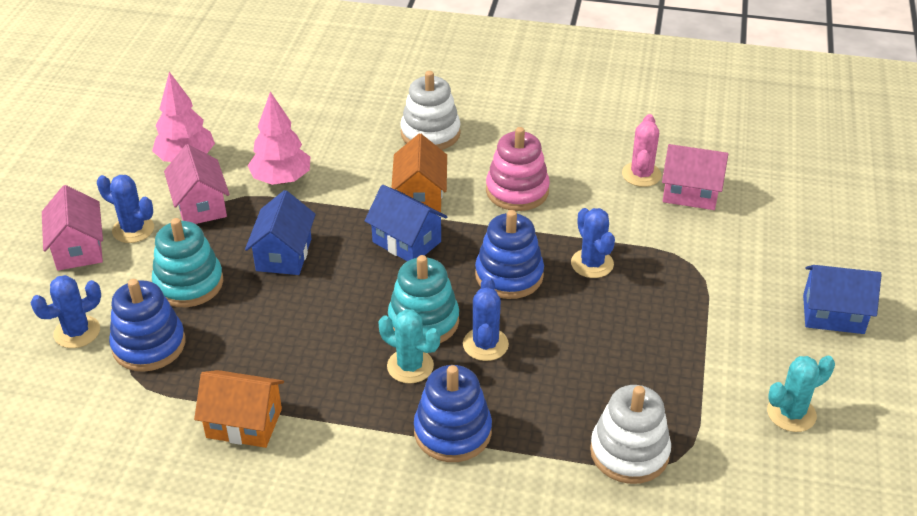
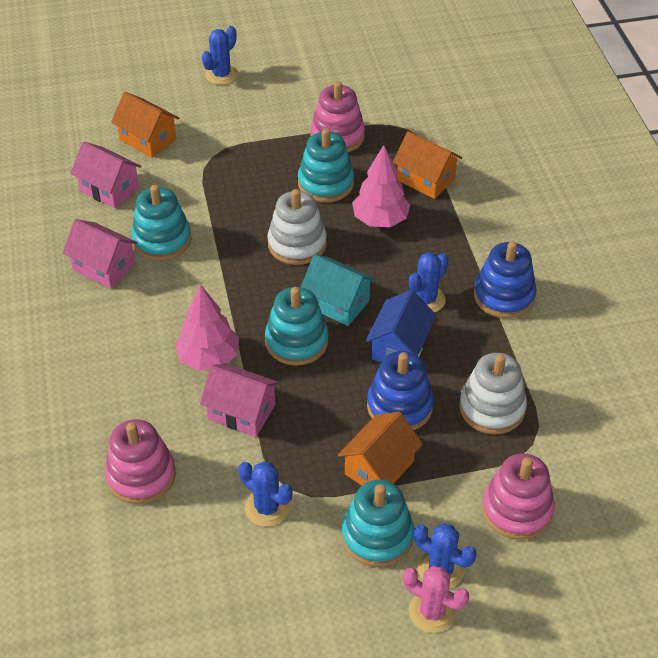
blue house: [245,190,316,275] [364,185,447,261] [803,265,882,334] = 3 -> [366,290,436,362] = 1
blue stacking toy: [109,279,185,372] [414,365,492,462] [475,210,544,299] = 3 -> [367,351,434,430] [474,241,537,319] = 2
orange house: [194,370,284,448] [391,134,447,212] = 2 -> [111,92,179,158] [338,412,423,485] [393,131,462,199] = 3
pink stacking toy: [486,127,550,211] = 1 -> [105,419,176,504] [311,81,365,152] [482,453,555,540] = 3
turquoise cactus: [378,309,440,384] [767,356,835,432] = 2 -> none = 0
turquoise house: none = 0 -> [301,255,376,326] = 1
turquoise stacking toy: [152,218,223,307] [388,255,459,343] = 2 -> [131,185,191,261] [265,287,329,366] [298,129,354,202] [342,480,414,567] = 4

